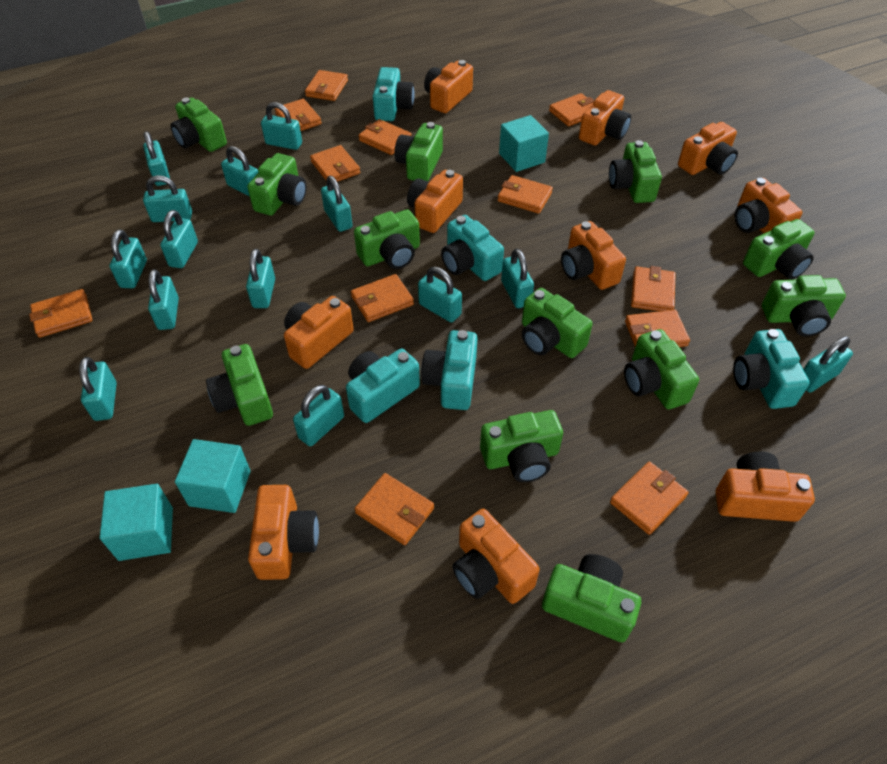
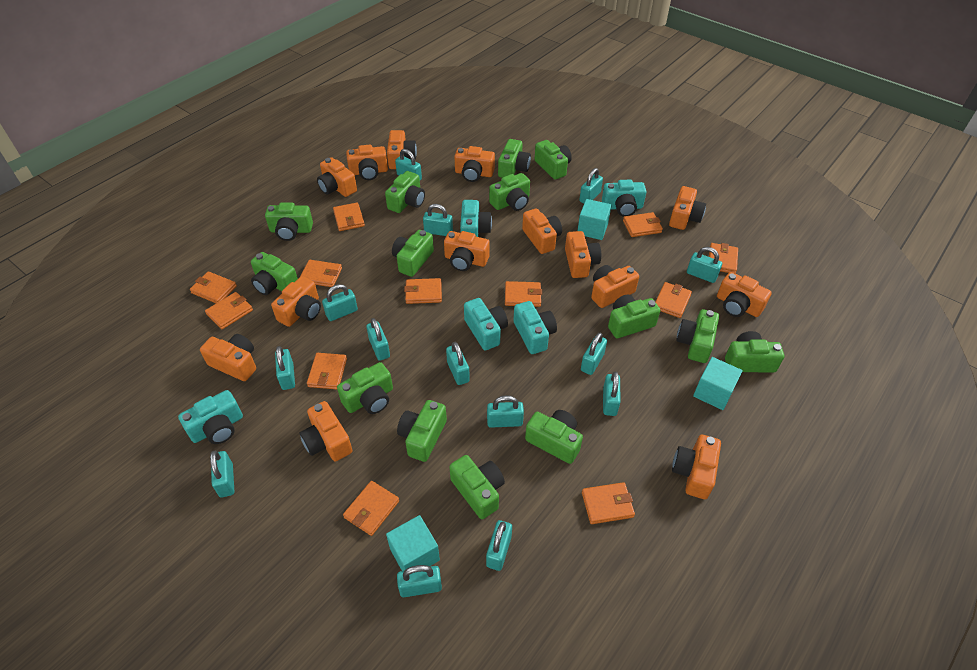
green camera: [170,97,227,152] [206,344,273,426] [247,153,307,216] [354,209,420,269] [394,122,443,181] [480,410,563,482] [522,288,593,358] [542,554,641,642] [609,140,662,203] [624,329,699,409] [743,219,815,279] [762,275,846,337] = 12 -> [251,252,298,295] [265,202,313,241] [337,362,393,414] [385,171,425,213] [392,230,434,277] [397,400,447,462] [450,455,505,519] [489,173,530,211] [498,139,531,178] [525,410,583,464] [535,140,572,180] [608,295,660,338] [676,309,719,363] [725,331,784,373] = 14
orange camera: [248,485,319,580] [284,296,354,369] [407,170,463,233] [424,60,473,113] [452,509,540,604] [561,221,626,290] [579,90,631,146] [678,122,738,175] [716,452,815,522] [735,178,802,234] = 10 -> [200,334,256,381] [271,276,321,327] [299,401,352,461] [317,157,357,197] [346,145,388,180] [387,130,417,169] [444,231,490,271] [454,146,495,182] [522,209,562,254] [565,231,601,278] [591,265,639,308] [669,186,706,230] [672,435,721,499] [717,272,772,317] = 14

